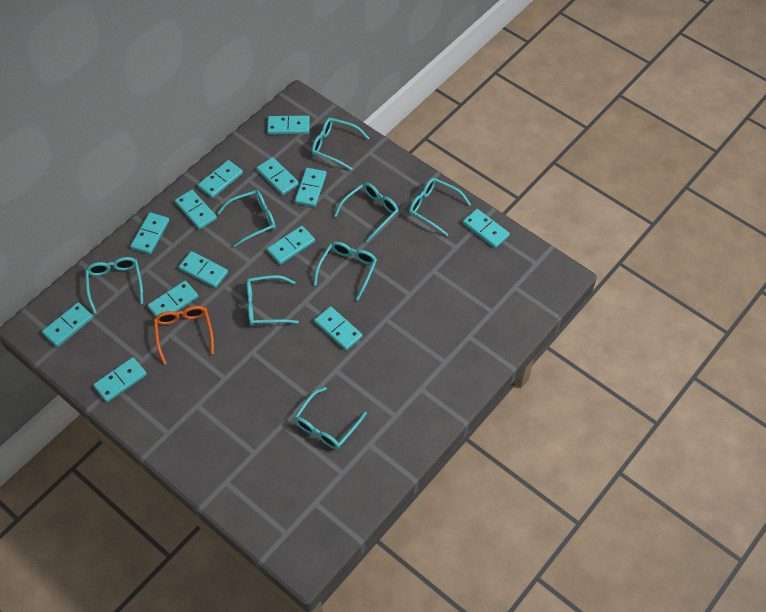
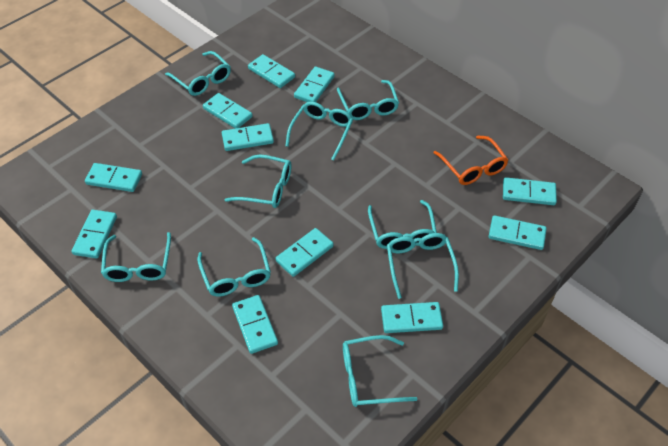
turquoise domino: [42,302,93,347] [93,357,147,402] [131,212,169,254] [148,281,198,316] [175,190,217,229] [179,251,228,288] [198,160,243,198] [257,157,299,195] [267,116,310,134] [267,226,315,265] [295,168,327,207] [314,306,362,350] [463,209,510,248] = 13 -> [71,210,117,259] [85,163,142,192] [203,93,253,128] [222,123,274,151] [232,295,278,354] [248,54,295,88] [275,228,334,277] [294,67,335,102] [381,302,443,333] [488,215,547,250] [503,177,557,205] = 11
turquoise glasses: [85,257,143,313] [217,190,276,247] [247,275,299,325] [294,387,367,449] [312,118,369,171] [314,242,377,301] [334,182,399,242] [409,178,471,236] = 8 -> [101,232,171,282] [165,51,231,96] [197,237,271,297] [225,154,292,208] [285,101,353,160] [337,80,399,120] [343,335,417,407] [368,200,437,249] [387,233,459,299] = 9

